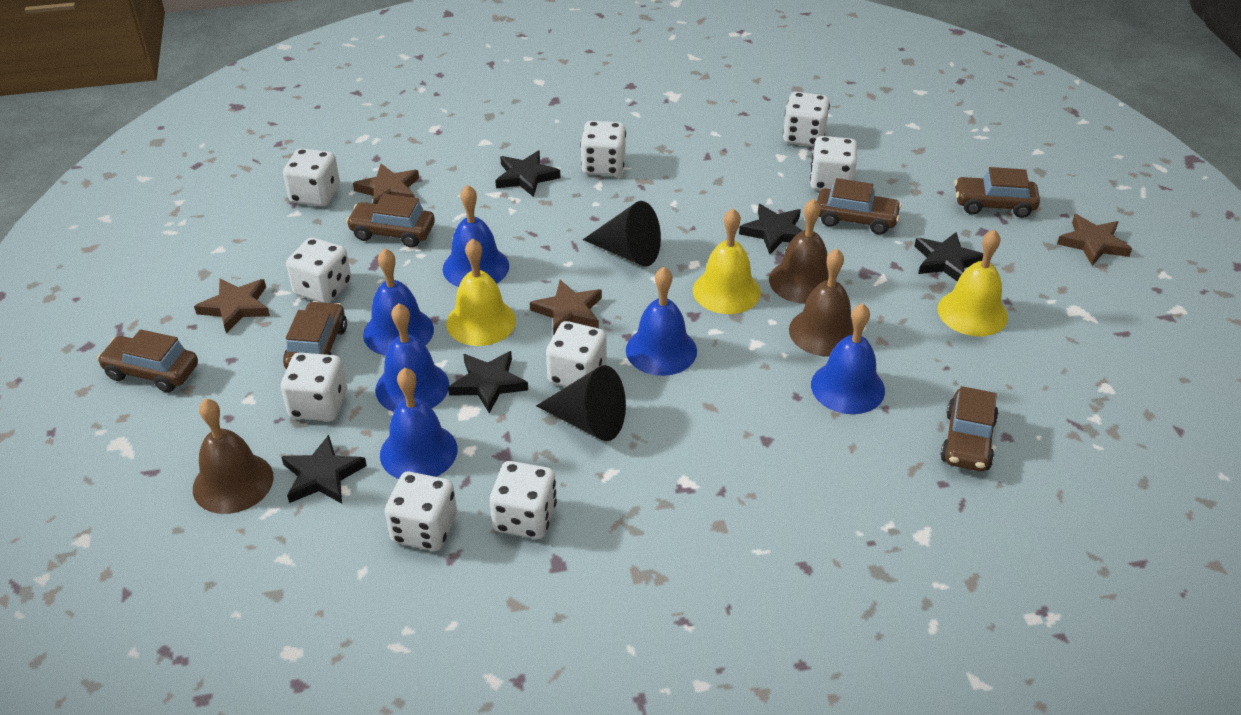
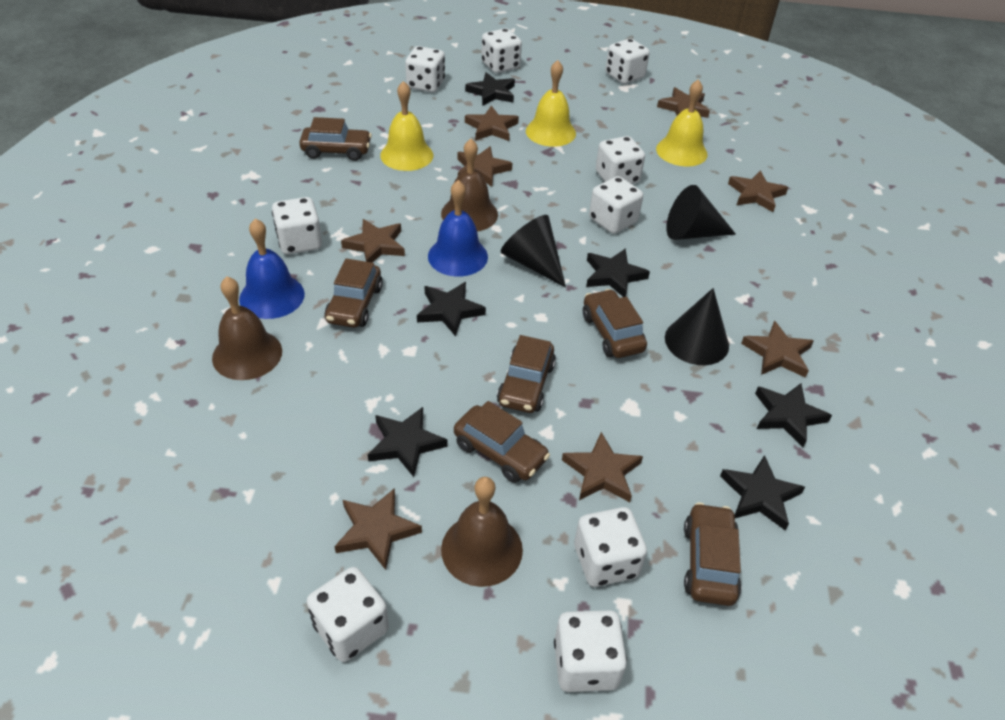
black cone: [536,365,626,441] [583,201,661,267] = 2 -> [501,215,566,288] [665,288,729,365] [666,185,736,240] = 3
black star: [281,435,367,504] [448,351,528,413] [495,150,561,197] [739,204,803,254] [915,232,983,281] = 5 -> [368,407,448,477] [417,282,486,336] [465,72,515,106] [586,248,650,297] [720,455,805,530] [755,383,832,447] = 6
blue bell: [363,248,434,356] [375,303,449,412] [380,368,458,479] [443,185,509,287] [626,267,697,376] [811,303,885,414] = 6 -> [239,218,305,319] [428,180,488,277] = 2
brown star: [194,278,270,334] [353,163,419,204] [530,280,602,336] [1057,214,1132,266] = 4 -> [334,488,422,570] [341,219,405,263] [457,146,512,187] [465,106,519,141] [562,432,643,502] [657,87,710,118] [728,170,788,212] [741,321,814,378] = 8

